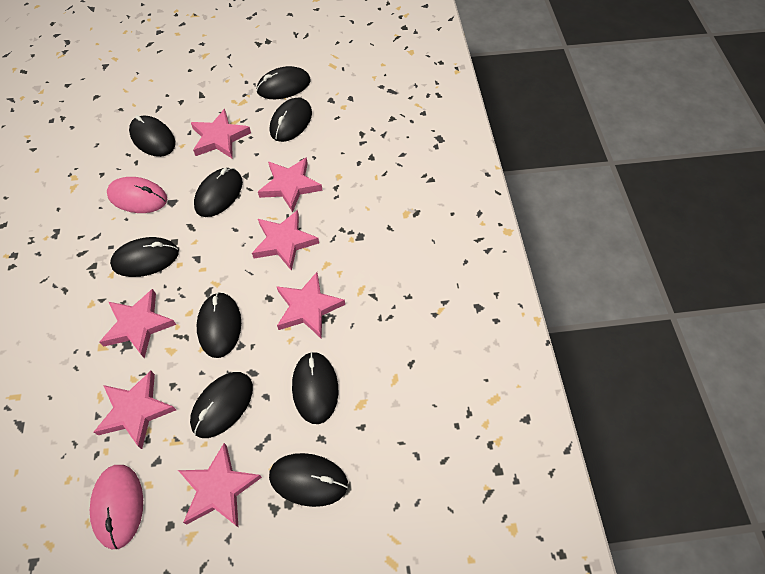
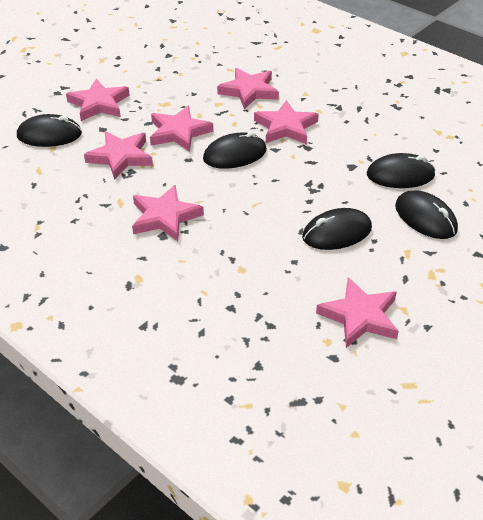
black mouse: [110,237,179,277] [129,115,176,157] [190,372,253,438] [194,168,243,217] [197,292,241,358] [256,66,311,99] [269,453,348,507] [270,97,312,142] [292,352,338,424] = 9 -> [17,114,82,147] [203,132,267,169] [302,208,372,250] [367,153,436,188] [395,190,458,239] = 5
pink mouse: [90,465,143,549] [107,177,167,213] = 2 -> none = 0

